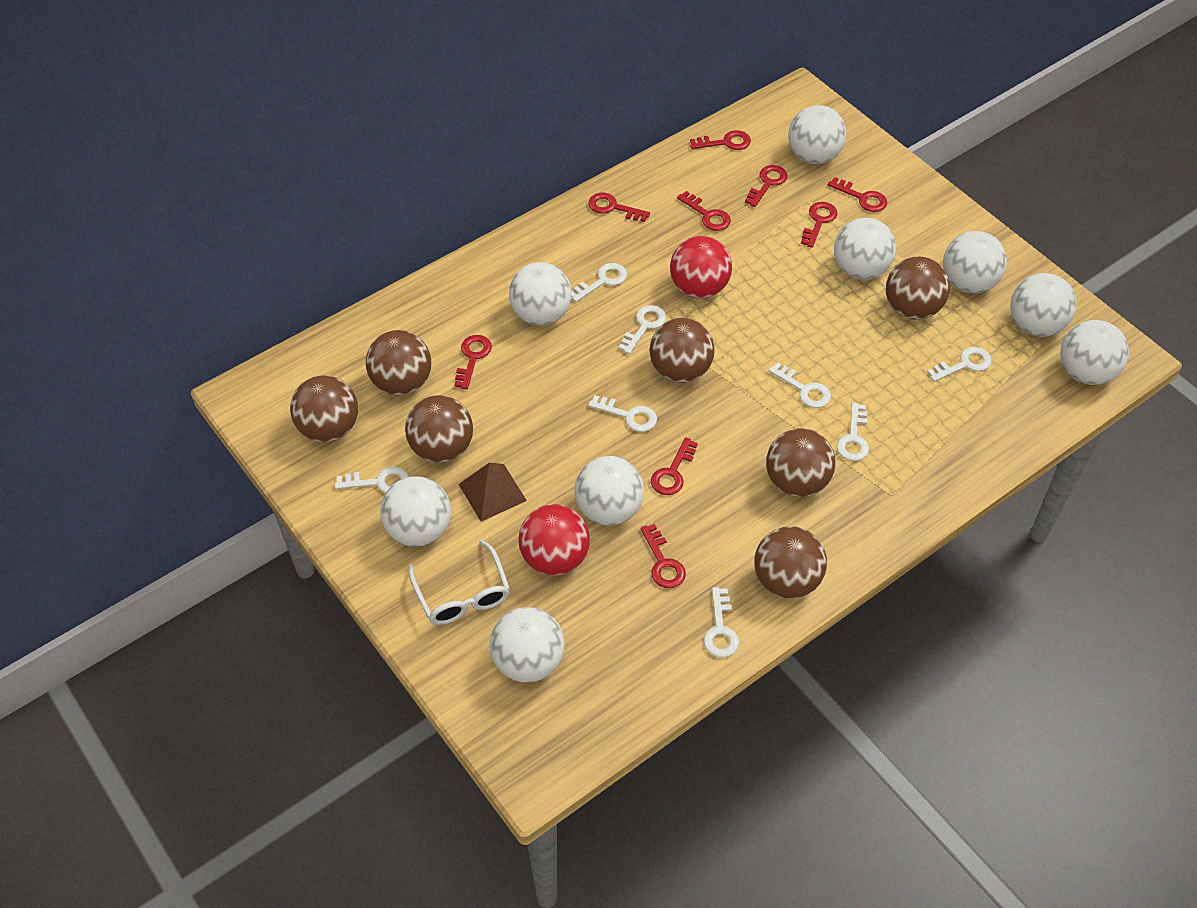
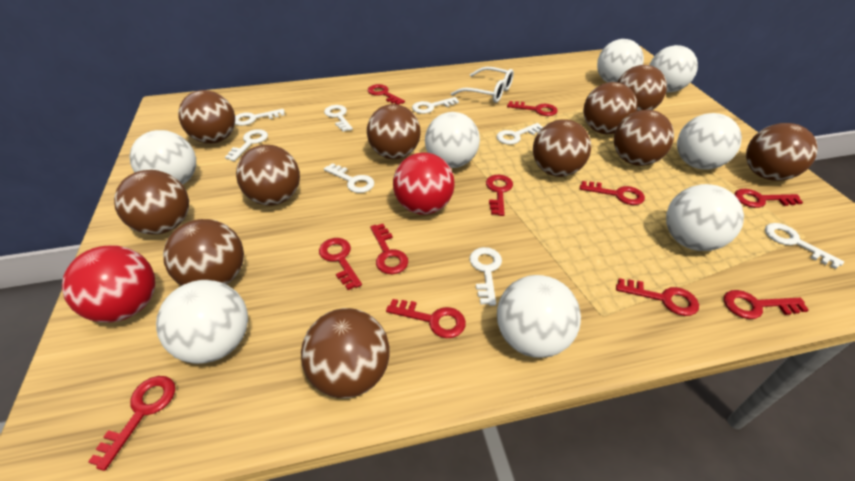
brown ball: [290,375,358,442] [366,330,431,396] [405,395,473,463] [649,318,715,383] [754,526,827,599] [766,428,835,497] [886,257,950,320] = 7 -> [114,170,189,235] [163,219,244,286] [178,90,235,143] [236,145,300,206] [301,308,390,398] [367,104,421,159] [533,119,591,177] [583,82,637,134] [614,110,674,166] [618,65,667,111] [746,123,818,181] = 11
brown pyramid: [459,462,527,521] = 1 -> none = 0
red key: [455,335,492,389] [588,193,650,222] [641,524,686,588] [651,438,698,495] [677,191,731,231] [690,130,751,150] [745,165,787,207] [801,202,837,248] [828,177,887,212] = 9 -> [88,376,175,471] [319,238,362,290] [368,84,405,105] [370,224,408,274] [386,299,466,338] [486,175,513,216] [507,101,557,116] [580,181,645,205] [616,278,699,316] [724,290,809,319] [735,189,803,208] = 11
white ball: [380,476,451,547] [490,607,565,683] [509,262,572,326] [574,456,644,526] [788,105,846,164] [834,218,896,280] [943,231,1007,293] [1010,273,1077,337] [1060,320,1129,385] = 9 -> [129,130,196,185] [156,280,248,364] [425,112,480,168] [497,275,581,358] [597,39,644,83] [649,45,698,93] [666,184,744,251] [677,113,742,170] = 8

